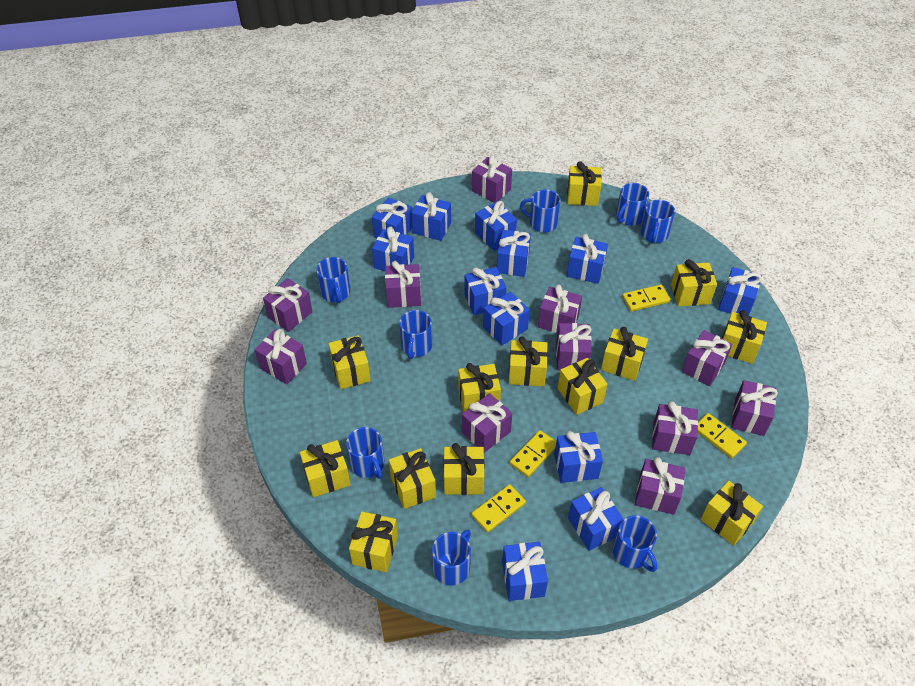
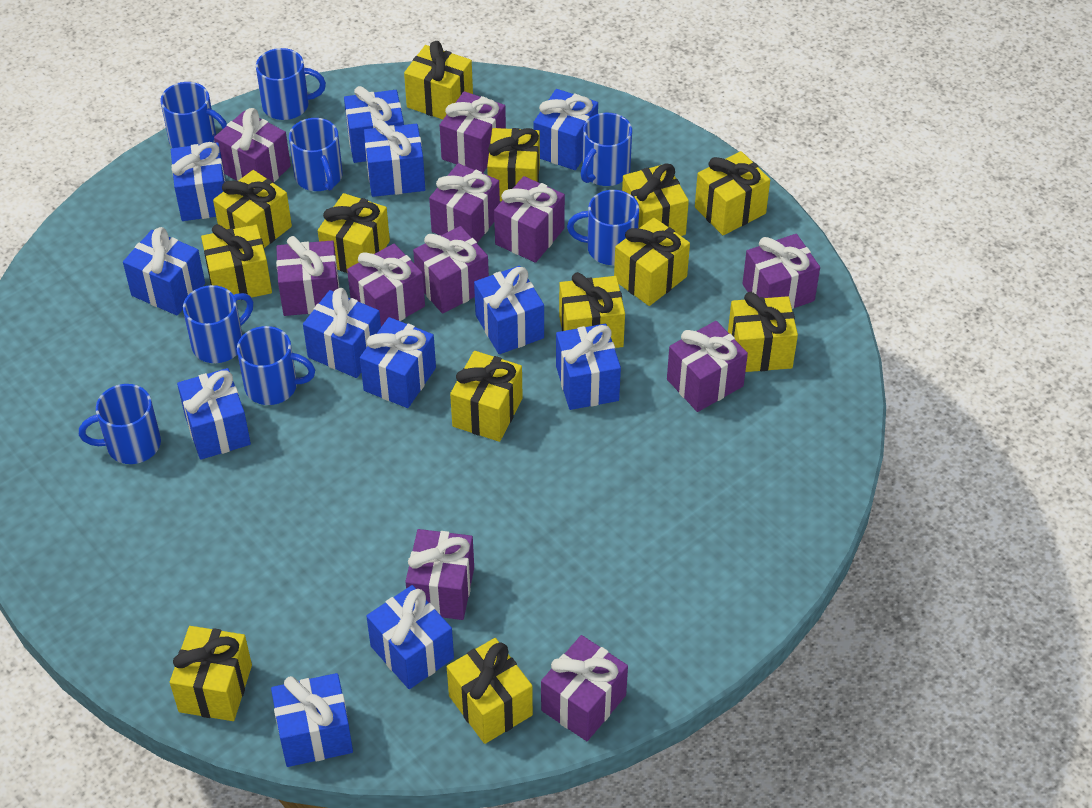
yellow domino: [471,484,526,533] [510,430,556,477] [622,284,670,312] [698,413,747,458] = 4 -> none = 0

